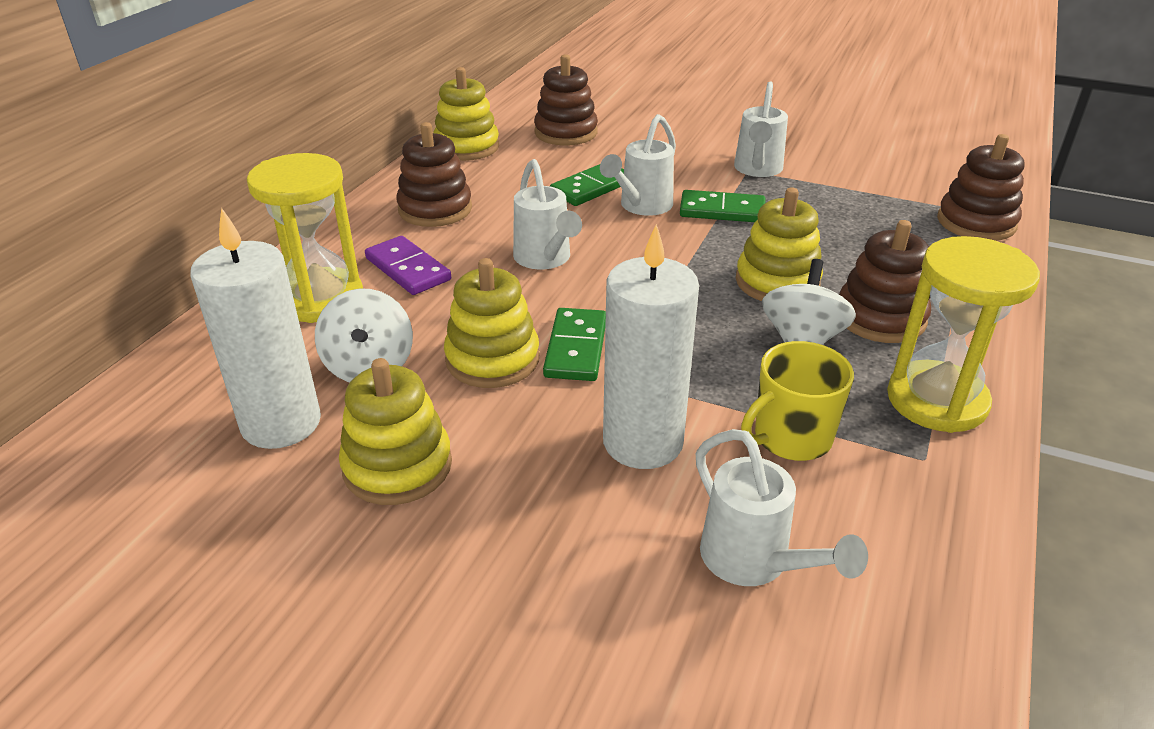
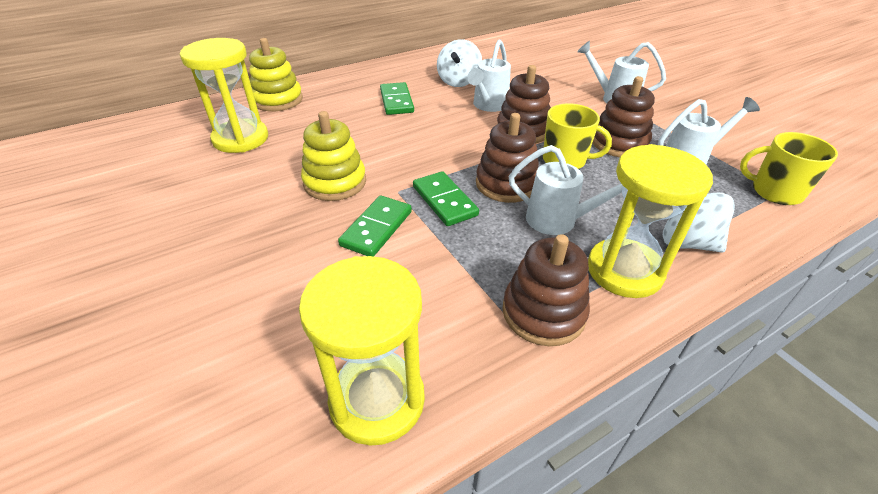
purple domino: [365,236,451,295] = 1 -> none = 0
white candle: [191,208,321,449] [603,224,699,469] = 2 -> none = 0
yellow hourglass: [247,153,363,323] [887,236,1040,433] = 2 -> [180,38,268,153] [299,256,425,446] [588,144,713,298] = 3
yellow mug: [741,341,854,461] = 1 -> [542,103,612,169] [740,132,838,205] = 2
yellow stacking toy: [339,358,452,505] [433,67,499,161] [444,258,540,388] [736,188,823,301] = 4 -> [249,38,303,111] [301,111,366,201] = 2

